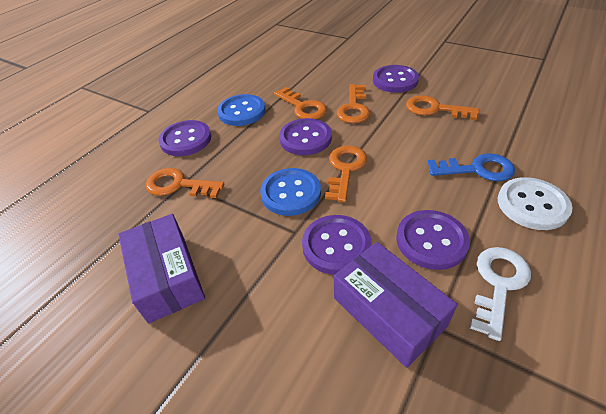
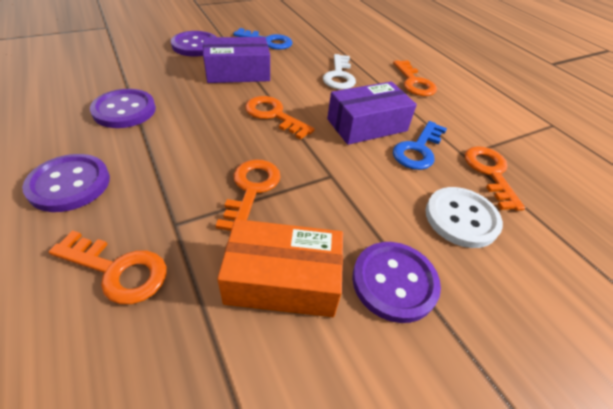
blue button: [217,94,266,126] [260,168,321,216] = 2 -> none = 0
blue key: [428,153,515,181] = 1 -> [233,28,293,50] [393,121,447,170] = 2
orange box: none = 0 -> [217,219,343,317] = 1
purple button: [158,120,211,156] [279,118,332,155] [302,215,372,275] [373,65,419,93] [397,210,470,270] = 5 -> [22,154,110,212] [90,89,156,128] [171,31,216,57] [352,242,441,323] = 4

